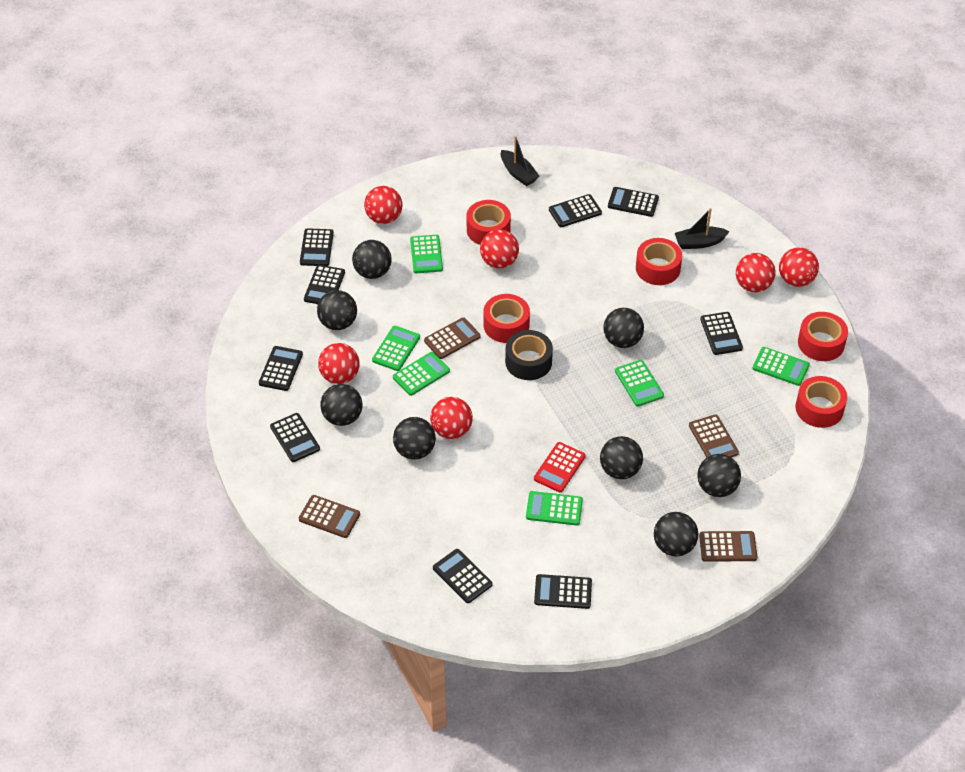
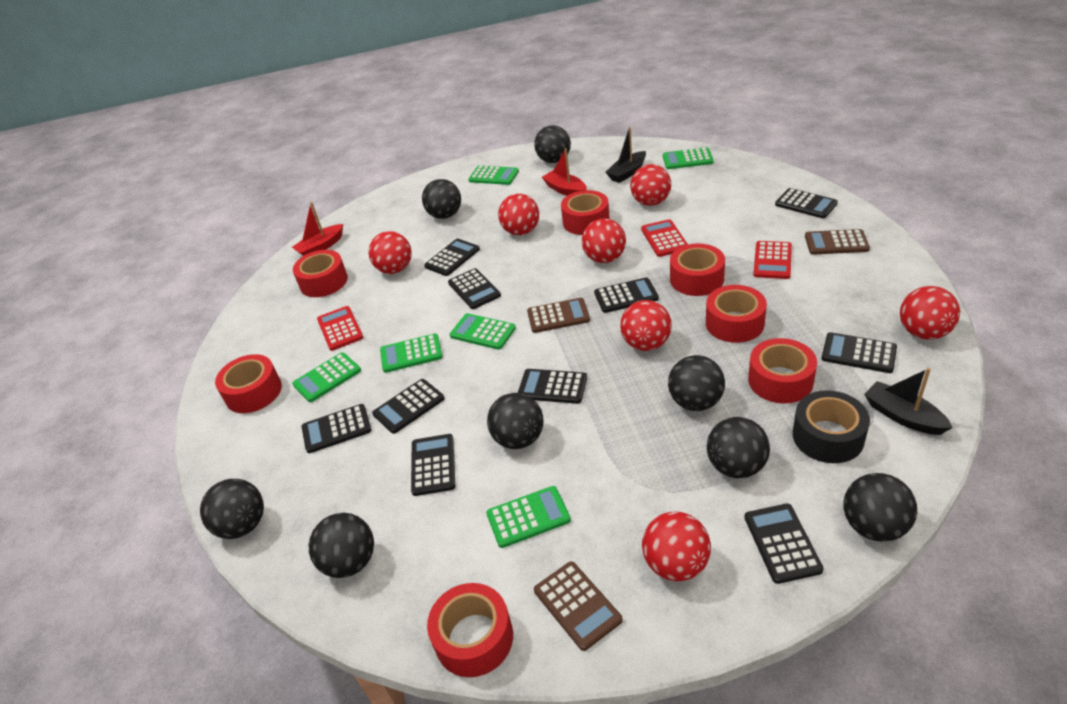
black calculator: [259,346,303,391] [270,413,320,462] [300,228,334,266] [304,265,345,304] [433,549,492,603] [534,574,592,609] [549,194,602,227] [608,187,659,217] [700,312,743,355] = 9 -> [301,404,371,453] [372,379,445,434] [411,434,455,496] [424,239,480,276] [448,268,501,309] [518,369,587,404] [594,277,659,313] [744,504,824,584] [775,188,838,218] [822,332,897,373] = 10
brown calculator: [299,495,360,538] [424,317,480,359] [689,414,739,458] [699,531,757,562] = 4 -> [527,298,590,333] [534,561,623,651] [805,229,870,255] = 3
red ball: [318,343,360,384] [364,186,402,224] [430,397,473,439] [480,229,519,269] [736,253,776,292] [779,247,819,287] = 6 -> [368,231,412,274] [498,194,539,235] [582,218,626,263] [620,300,672,351] [630,164,671,206] [642,512,711,581] [900,286,960,340] = 7
red boat: none = 0 -> [292,202,343,256] [542,148,587,196] = 2
red calculator: [534,442,586,493] = 1 -> [317,306,363,351] [641,219,688,257] [753,241,792,279] = 3
red tape: [467,200,511,245] [484,294,530,343] [636,238,682,285] [796,376,847,428] [798,312,848,361] = 5 -> [215,354,282,413] [293,250,348,297] [427,583,513,677] [561,190,610,235] [670,244,725,296] [706,285,767,343] [748,338,817,404] = 7

